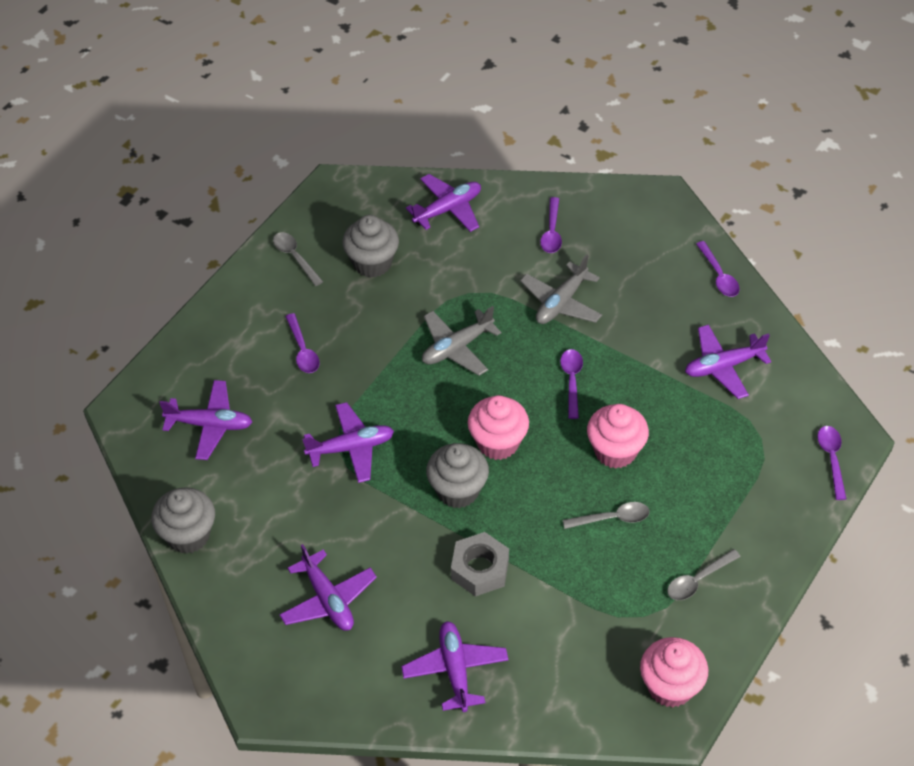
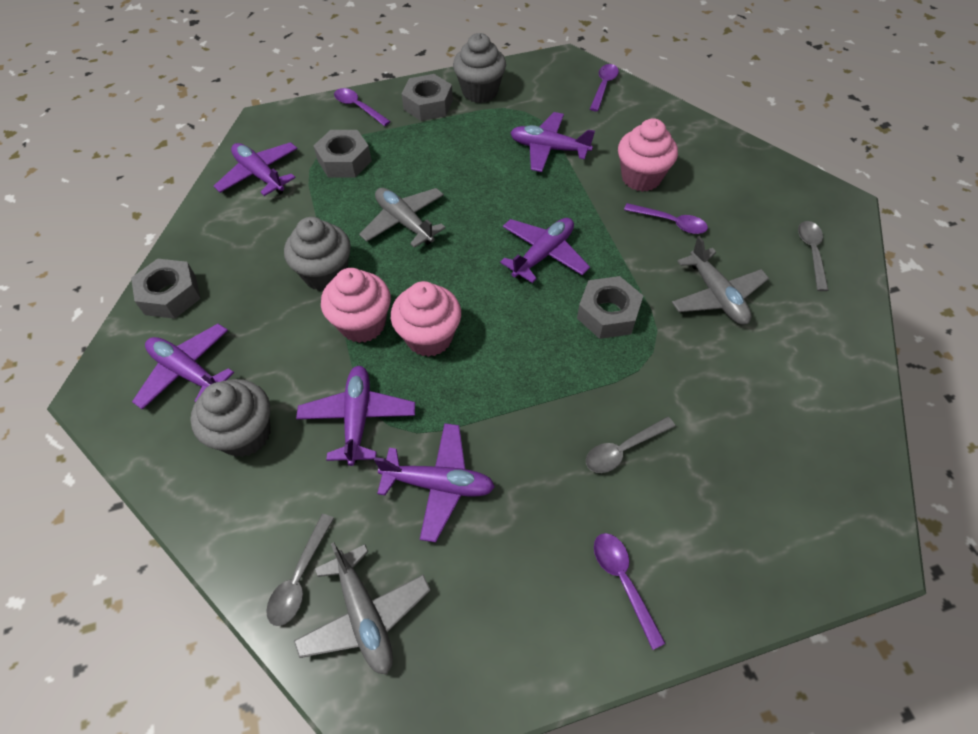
grey nut: [451,532,509,597] = 1 -> [131,259,201,319] [313,130,372,178] [402,74,453,121] [577,276,643,339] = 4
grey plane: [422,306,502,376] [520,254,602,324] = 2 -> [294,542,431,675] [359,188,446,248] [672,236,769,325] = 3
purple spoon: [285,313,320,373] [540,197,562,253] [560,349,583,419] [696,241,740,297] [817,426,846,500] = 5 -> [334,88,391,126] [590,64,619,112] [594,533,666,650] [624,203,708,234] = 4

